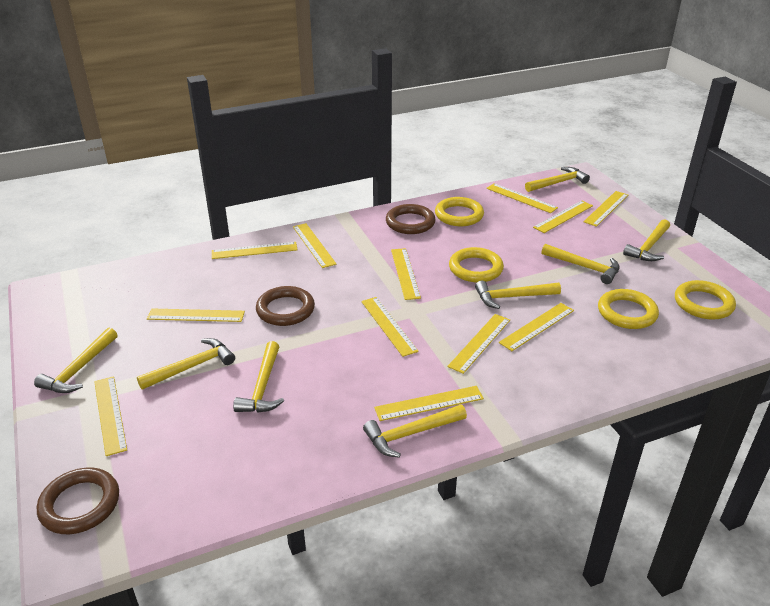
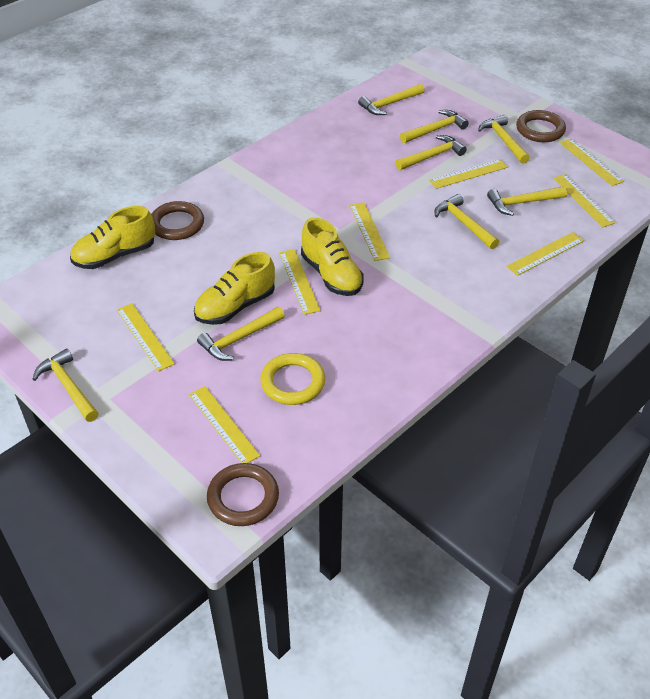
yellow ring: [435,197,484,226] [449,247,504,282] [598,289,659,329] [675,280,736,320] = 4 -> [260,353,325,405] = 1
yellow ruler: [94,376,127,456] [147,309,245,322] [212,242,298,259] [293,223,337,268] [361,297,419,357] [374,386,484,421] [391,248,421,300] [447,314,510,374] [486,183,558,213] [499,303,574,351] [533,201,593,233] [583,191,628,227] = 12 -> [117,303,175,371] [189,386,260,463] [279,249,321,315] [349,202,390,261] [429,159,508,189] [506,232,584,276] [553,174,615,227] [560,139,624,186] = 8
yellow shoe: none = 0 -> [70,206,155,269] [194,252,275,325] [301,217,364,296] = 3

